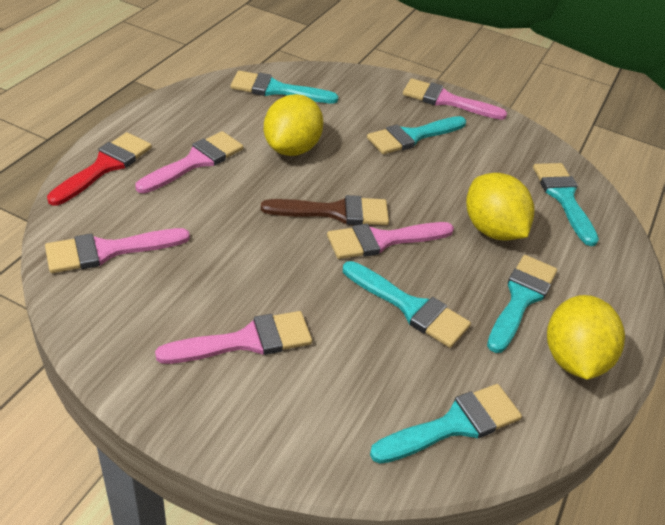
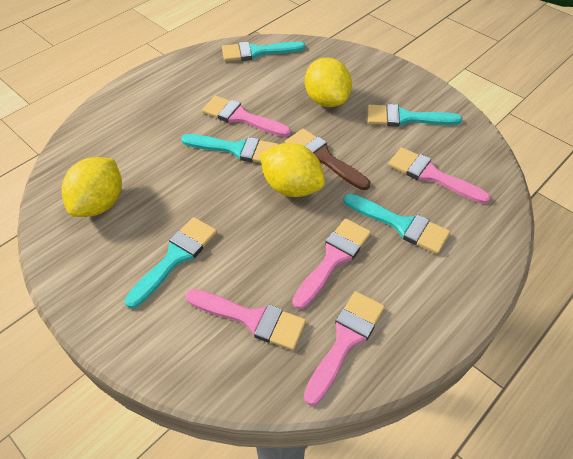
red brush: [47,132,152,206] = 1 -> none = 0
turquoise brush: [231,71,339,104] [343,261,471,348] [367,116,466,154] [370,384,522,464] [487,255,557,353] [533,163,599,246] = 6 -> [125,217,217,309] [181,134,279,163] [222,42,305,62] [343,194,450,254] [367,104,462,127] = 5

